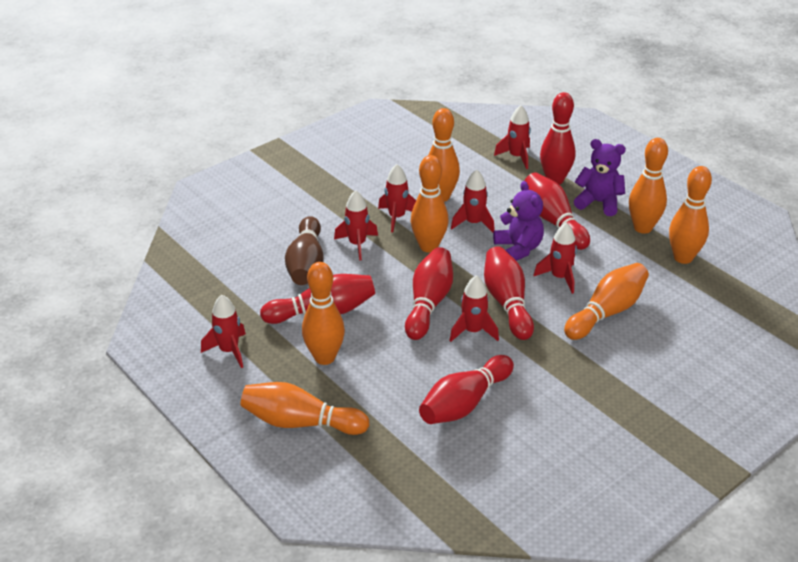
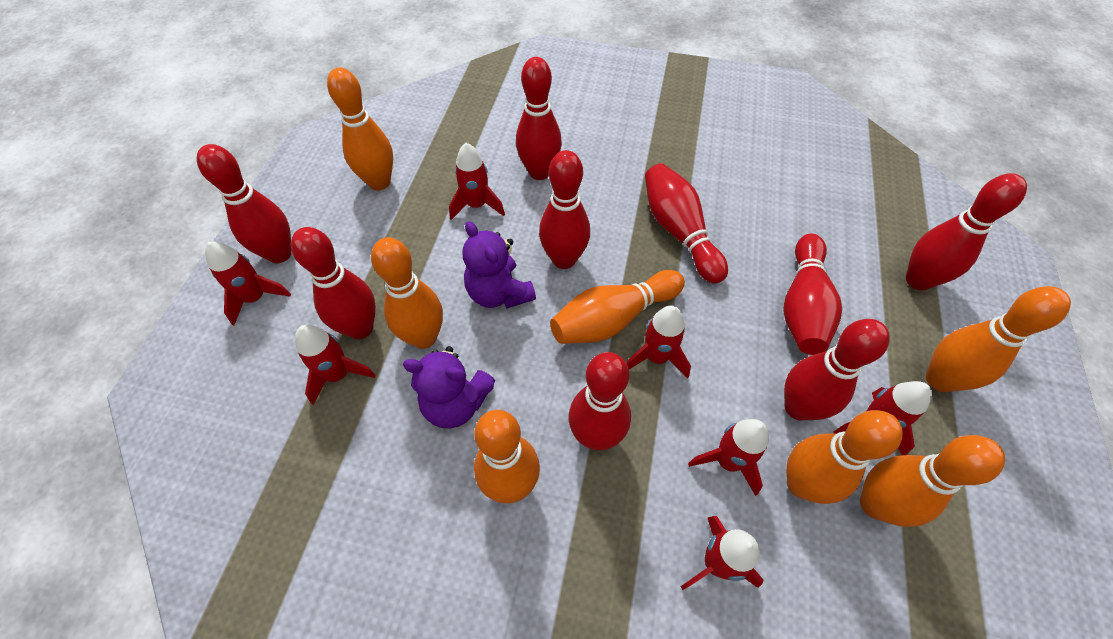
brown bowling pin: [285,216,324,285] = 1 -> none = 0
red bowling pin: [260,274,375,324] [405,247,453,340] [419,355,514,424] [484,246,534,340] [525,172,590,250] [540,92,576,185] = 6 -> [197,144,292,263] [291,227,376,339] [516,57,562,180] [539,150,590,269] [569,352,631,450] [645,163,728,284] [783,234,842,355] [784,319,890,420] [906,173,1027,290] = 9

